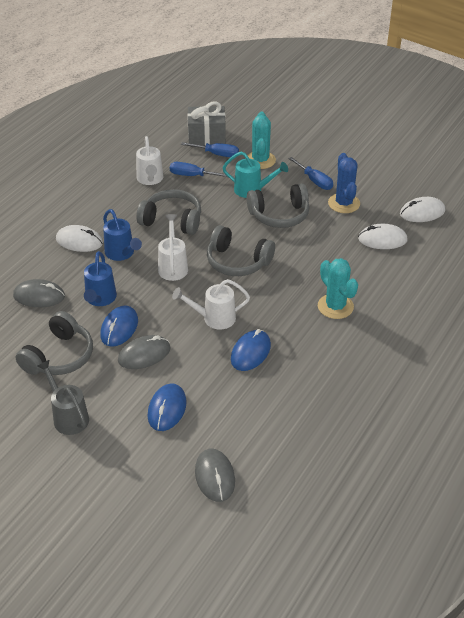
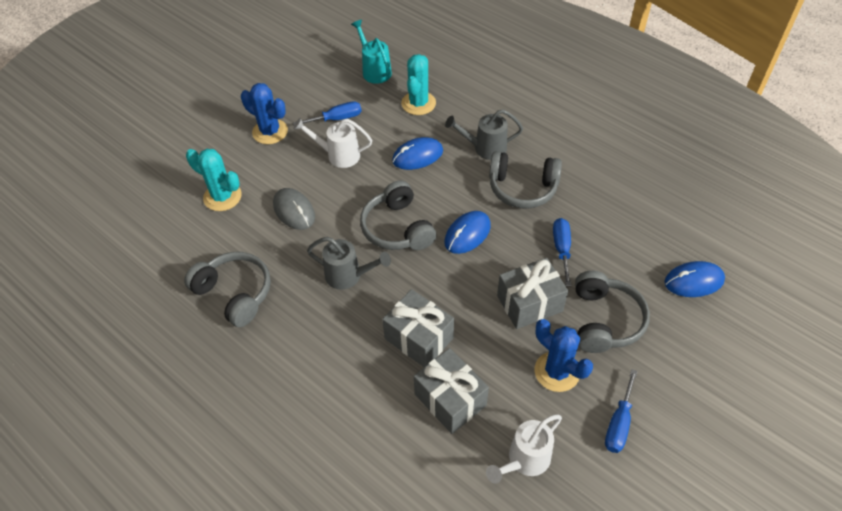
blue cactus: [328,153,360,213] = 1 -> [241,83,288,144] [534,319,593,392] = 2
blue watering can: [84,251,117,306] [103,209,142,261] = 2 -> none = 0
grey gift: [187,102,226,146] = 1 -> [382,289,454,367] [414,348,489,434] [497,258,568,329] = 3
grey mouse: [13,279,65,307] [118,335,171,369] [195,449,235,502] = 3 -> [273,188,315,230] = 1
grey watering can: [37,360,89,435] = 1 -> [307,237,391,290] [445,109,523,160] = 2
white mouse: [56,225,103,252] [358,224,407,249] [400,197,445,222] = 3 -> none = 0
white watering can: [136,136,163,185] [158,214,188,281] [172,279,250,330] = 3 -> [293,118,372,168] [486,414,562,484] = 2

